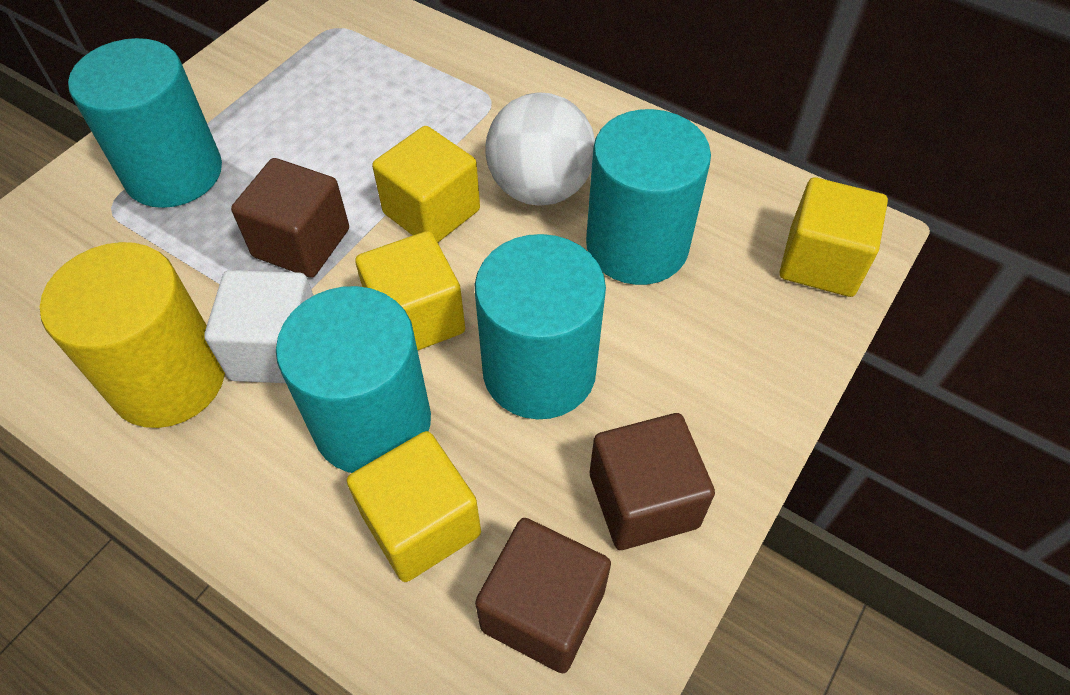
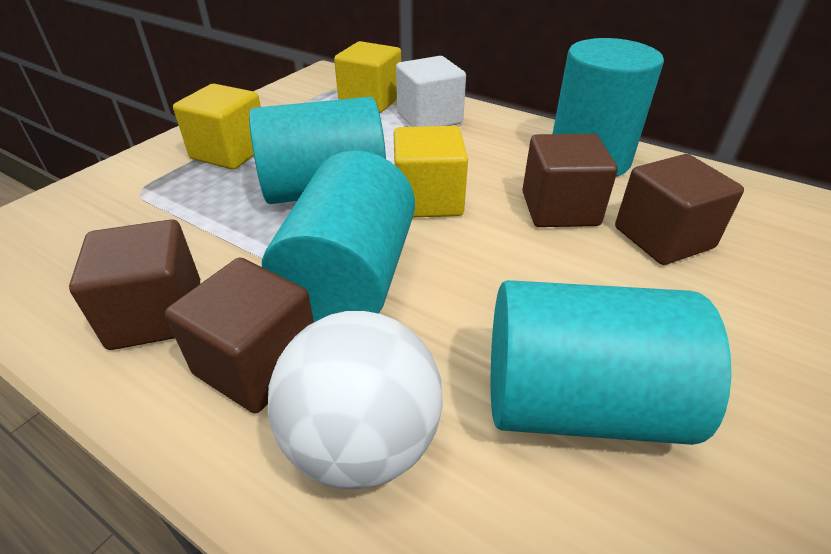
brown cube: [231,158,349,278] [475,518,611,673] [590,413,715,550] = 3 -> [69,219,200,350] [165,258,314,413] [522,133,618,227] [615,154,744,265] = 4
yellow cube: [347,431,481,582] [355,231,465,350] [372,126,480,242] [779,177,888,297] = 4 -> [173,84,261,170] [334,41,401,113] [394,126,468,217] = 3
yellow cylinder: [40,242,225,428] = 1 -> none = 0

